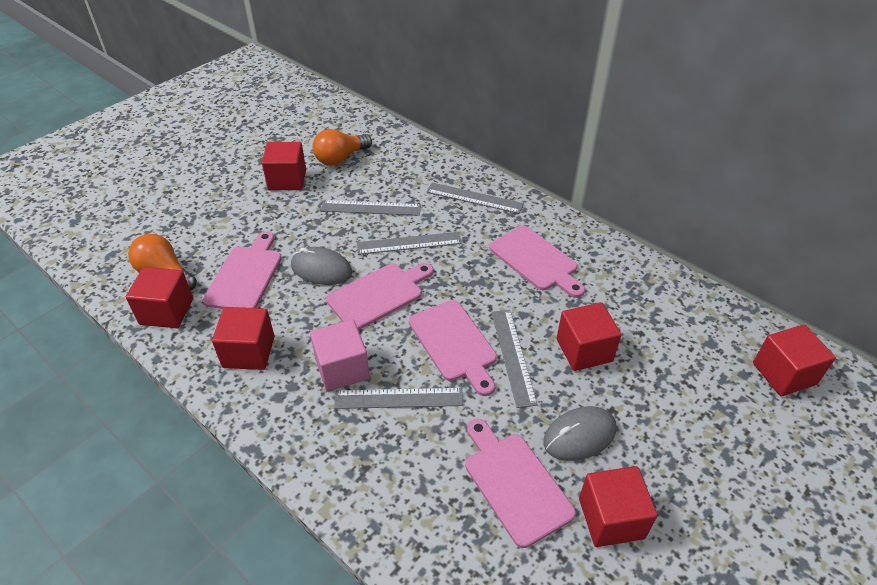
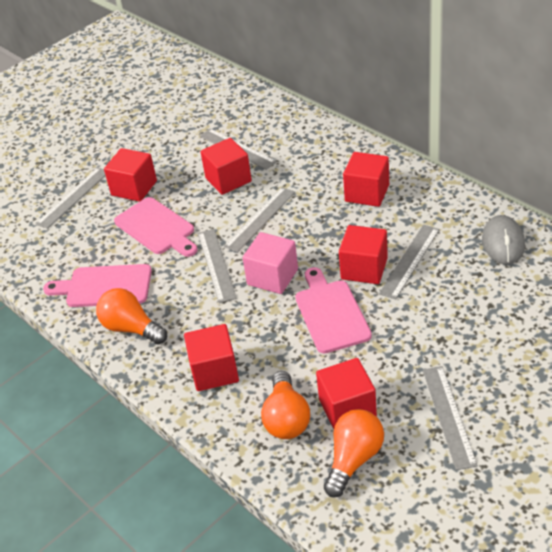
grey mouse: [291,247,352,285] [543,406,616,461] = 2 -> [482,215,525,265] = 1
grey ruler: [321,200,421,216] [334,388,463,409] [357,232,462,255] [427,183,524,214] [492,310,538,408] = 5 -> [35,167,106,229] [198,229,237,303] [200,128,277,170] [224,187,295,253] [379,225,440,300] [423,366,478,470] = 6
orange light bulb: [128,234,197,290] [312,129,372,166] = 2 -> [96,288,167,345] [261,371,310,439] [324,409,384,498] = 3
pink cutting board: [203,231,282,309] [326,263,433,330] [409,300,497,396] [465,419,576,548] [489,226,585,298] = 5 -> [43,264,152,307] [114,197,198,257] [295,267,372,353] = 3

